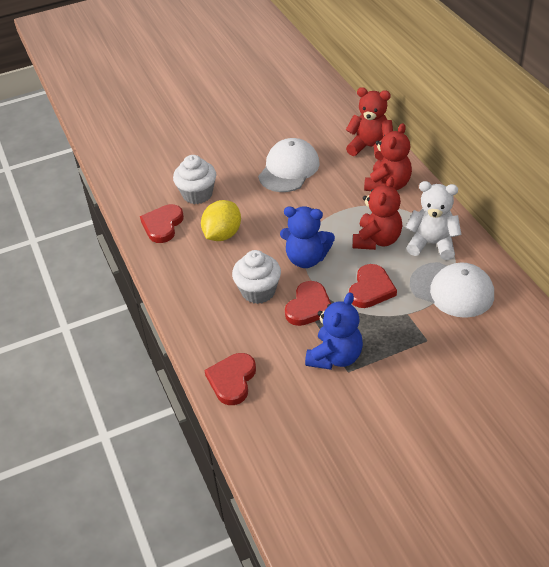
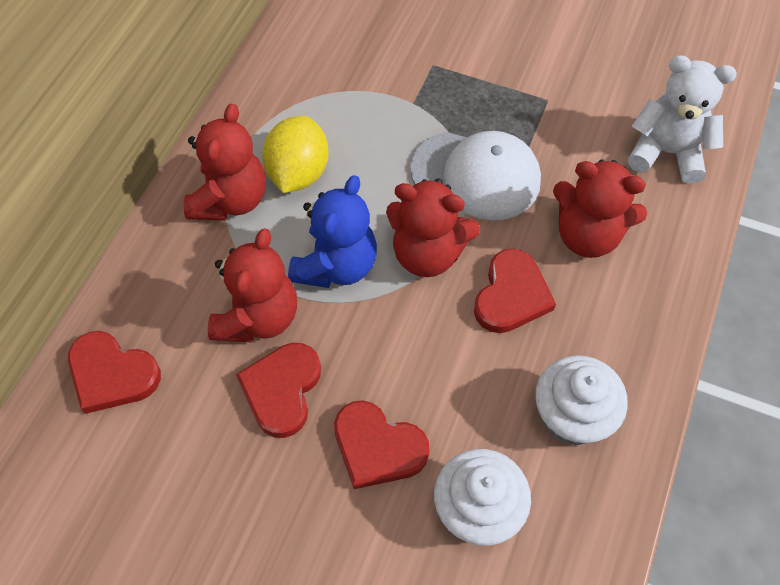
blue teddy bear: [280,206,335,268] [305,292,363,370] = 2 -> [288,175,377,288] = 1
red teddy bear: [346,87,393,160] [353,177,402,250] [364,123,412,191] = 3 -> [184,103,266,221] [208,228,297,342] [386,178,480,277] [553,160,647,258] = 4
white cap: [258,138,319,192] [410,262,494,318] = 2 -> [410,131,541,220] = 1

